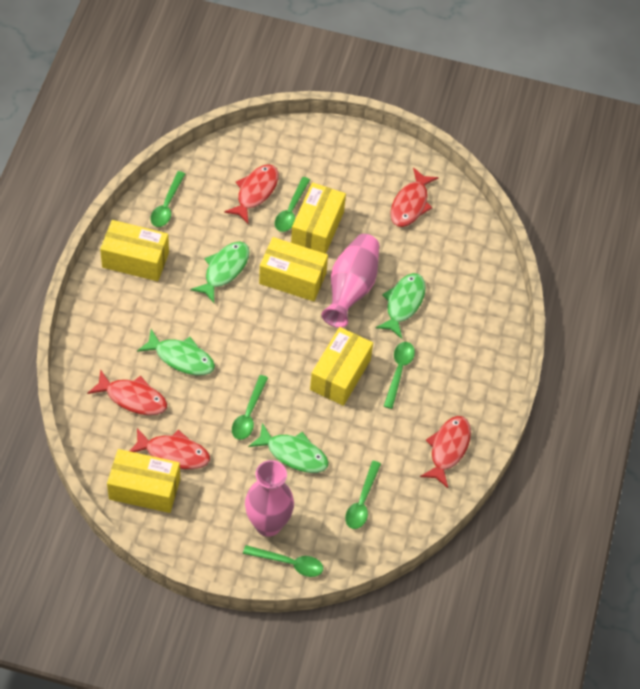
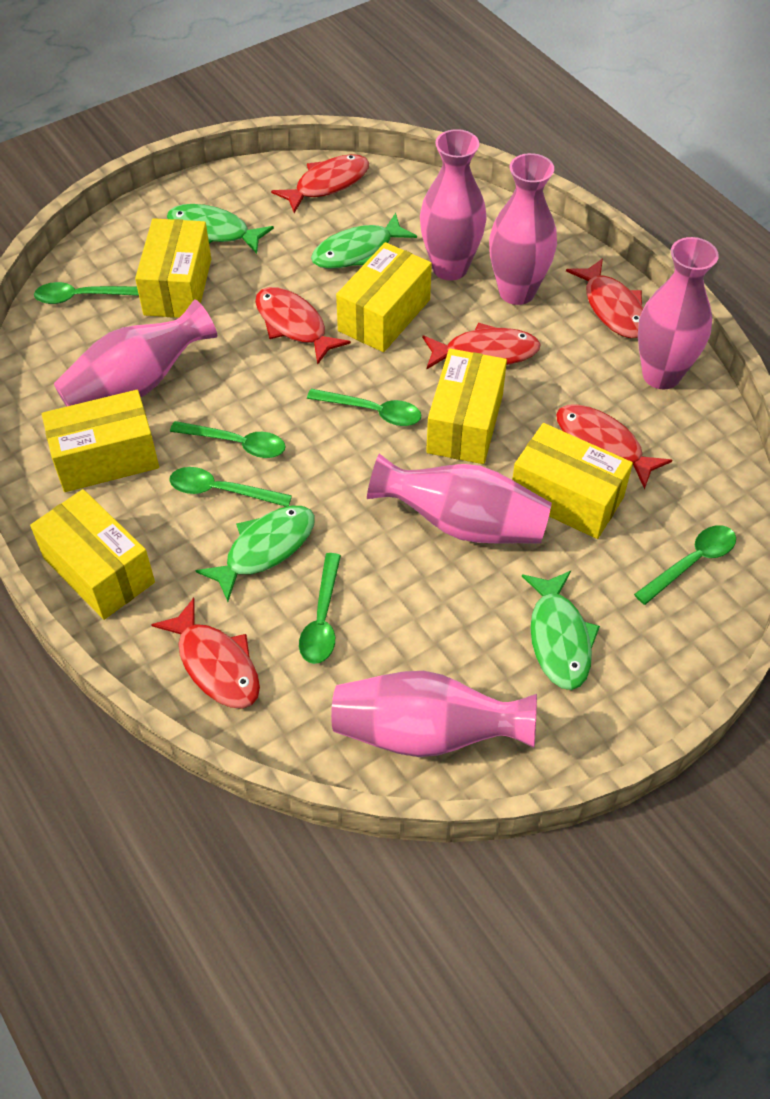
pink vase: [245,460,294,537] [321,234,379,328] = 2 -> [54,299,217,407] [331,671,537,757] [367,454,552,544] [420,129,487,281] [489,153,557,305] [638,237,719,389] = 6
red fish: [87,369,167,415] [130,428,210,469] [224,164,279,224] [390,168,439,227] [420,416,471,488] = 5 -> [151,598,260,709] [255,287,351,365] [271,154,369,213] [422,322,541,369] [556,404,672,489] [566,258,644,338] = 6
yellow box: [100,220,169,281] [107,449,180,513] [259,237,328,301] [291,183,346,254] [310,327,373,406] = 5 -> [30,489,155,620] [42,390,159,492] [135,218,211,318] [336,242,432,352] [426,348,507,464] [512,423,633,539] = 6

